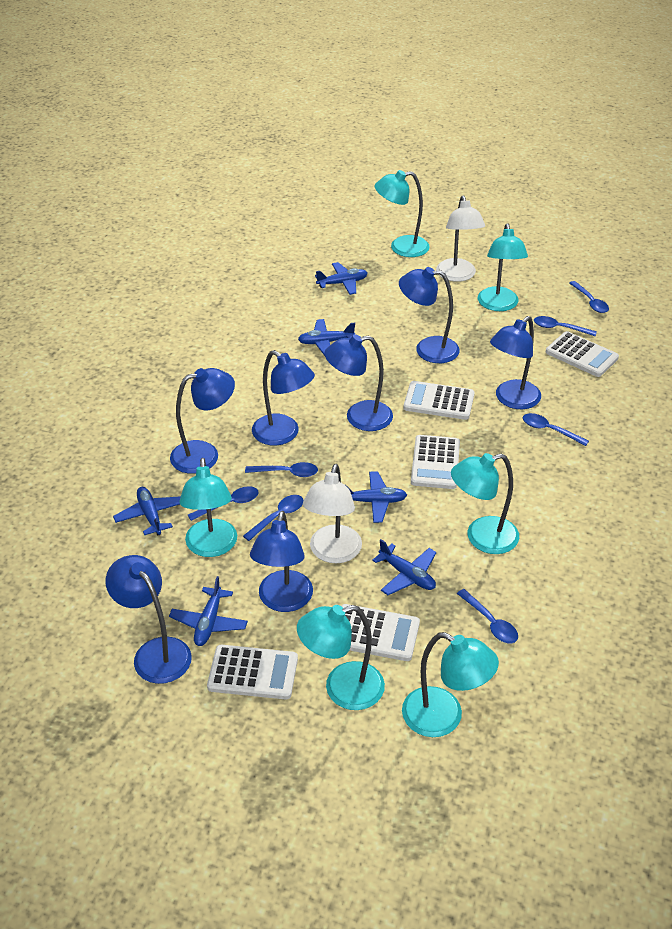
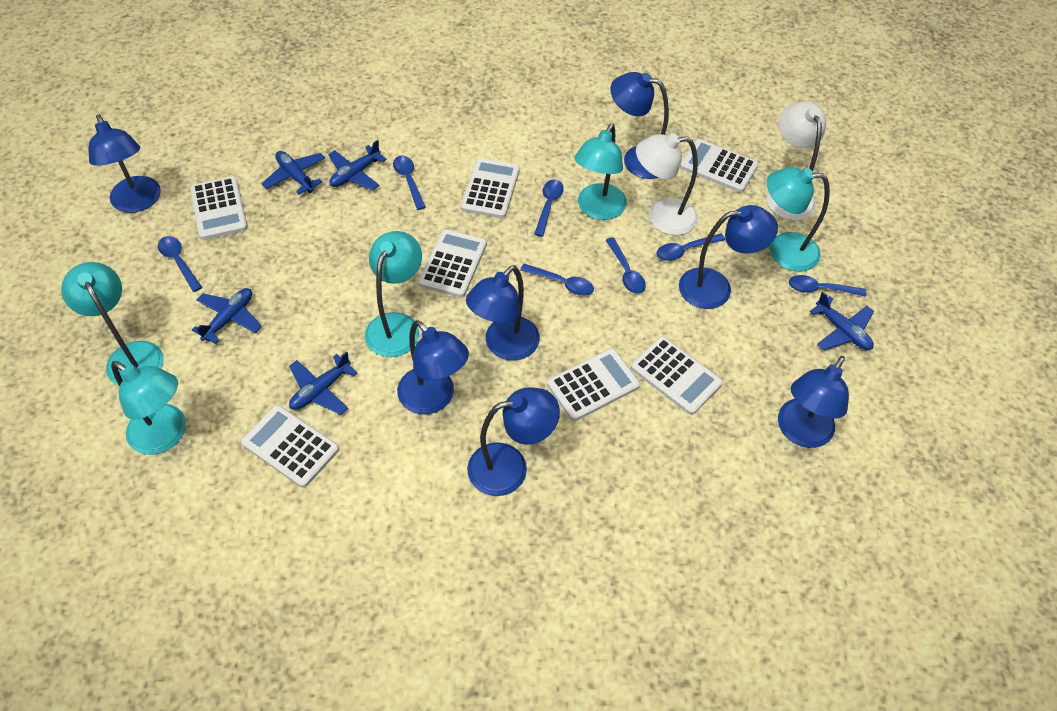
blue plane: [113,487,181,536] [169,576,248,646] [298,319,355,356] [315,262,368,295] [344,471,407,523] [372,539,436,595] = 6 -> [192,288,262,344] [261,151,325,195] [289,352,357,415] [328,140,387,190] [810,292,874,350] = 5
turquoise lamp: [179,458,237,557] [297,605,385,710] [375,170,430,257] [402,632,499,737] [451,453,519,554] [478,223,528,311] = 6 -> [61,262,164,386] [111,361,186,455] [365,231,422,357] [574,123,627,220] [767,167,830,271] = 5
white calculator: [207,645,298,700] [342,604,420,661] [403,381,475,420] [411,435,460,489] [546,331,619,377] = 5 -> [190,177,248,240] [241,405,339,488] [418,229,487,298] [461,158,520,218] [547,348,640,421] [631,336,723,415] [680,139,758,193] = 7

